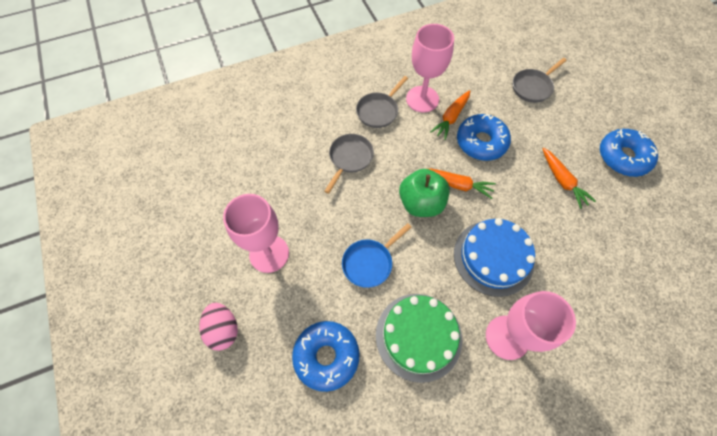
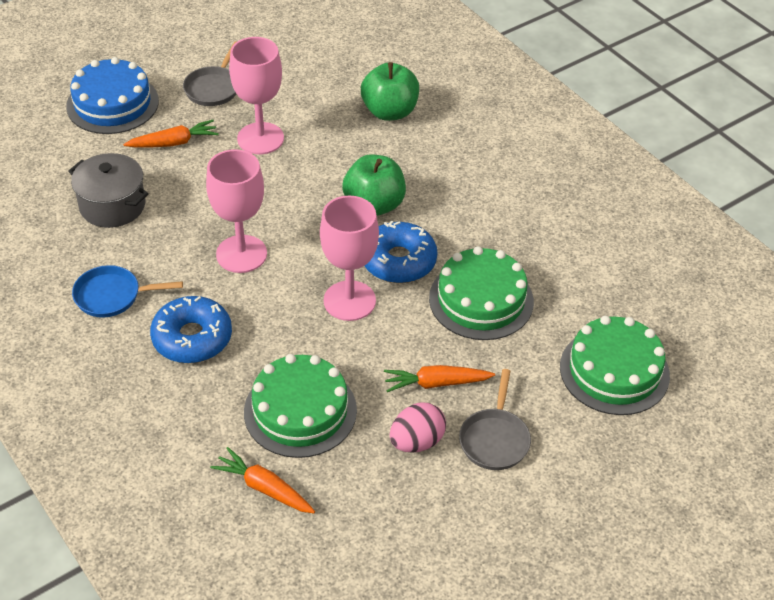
blue donut: [292,321,360,392] [457,114,511,161] [600,129,658,177] = 3 -> [150,296,232,363] [365,221,437,283] = 2
green apple: [399,169,450,217] = 1 -> [342,154,406,216] [361,62,419,121] = 2
green cake: [376,294,462,383] = 1 -> [244,354,357,458] [429,246,534,340] [560,316,670,415] = 3
grey pan: [325,134,374,194] [356,76,408,128] [513,58,567,103] = 3 -> [183,42,236,106] [459,369,531,470] = 2
grey pot: none = 0 -> [68,153,149,228] = 1

